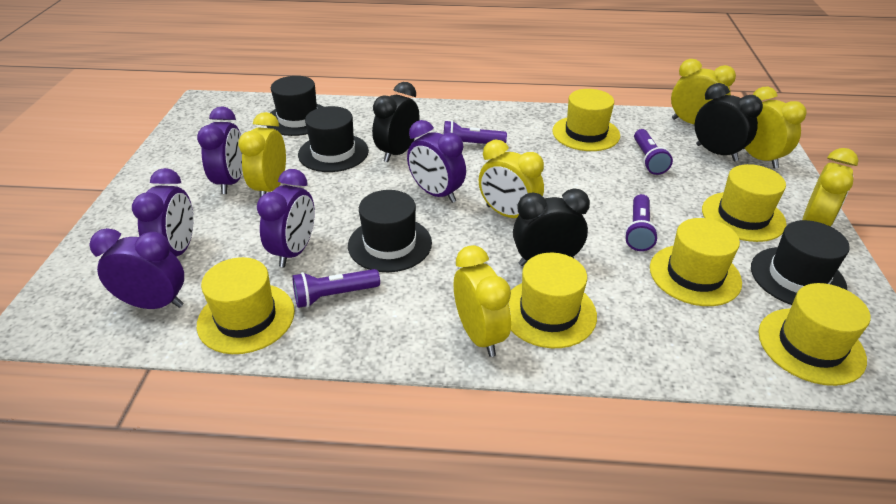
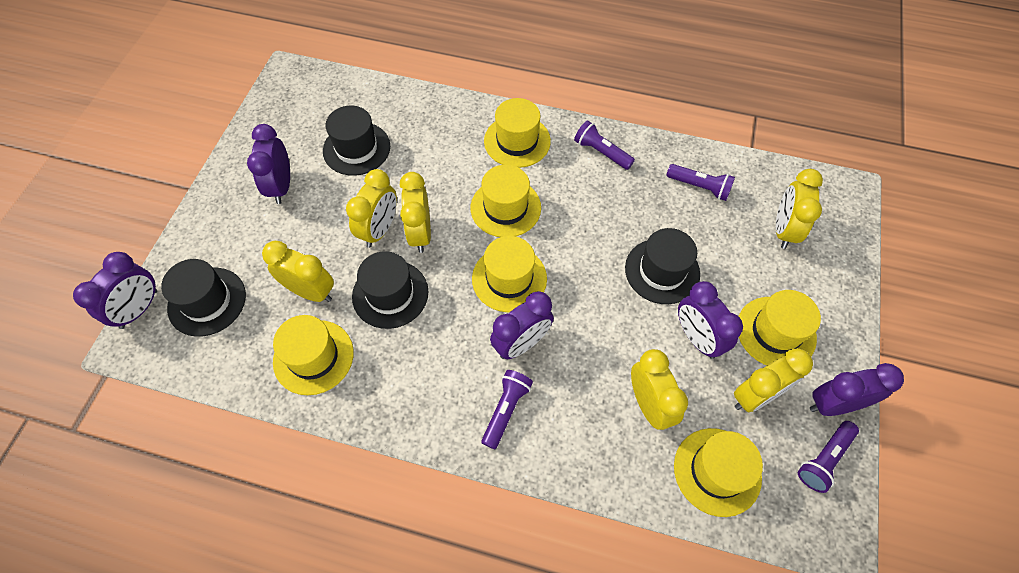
black clock: [372,82,419,162] [513,189,590,266] [695,83,763,162] = 3 -> none = 0

